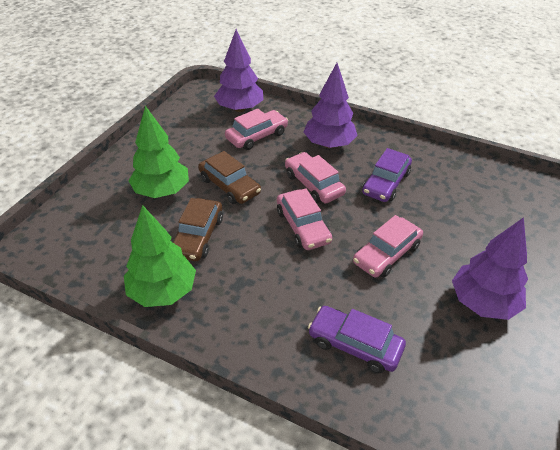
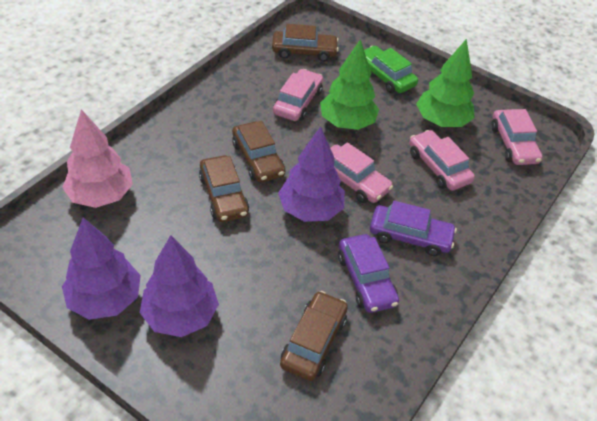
brown car: [172,198,223,261] [198,151,261,204] = 2 -> [199,155,249,222] [232,121,285,183] [272,24,339,62] [280,291,348,381] = 4
green car: none = 0 -> [364,46,418,93] = 1
pink tree: none = 0 -> [62,109,133,208] = 1

